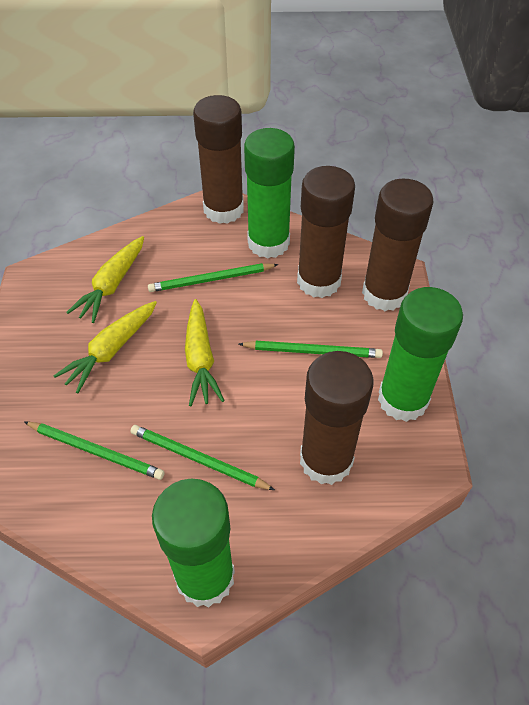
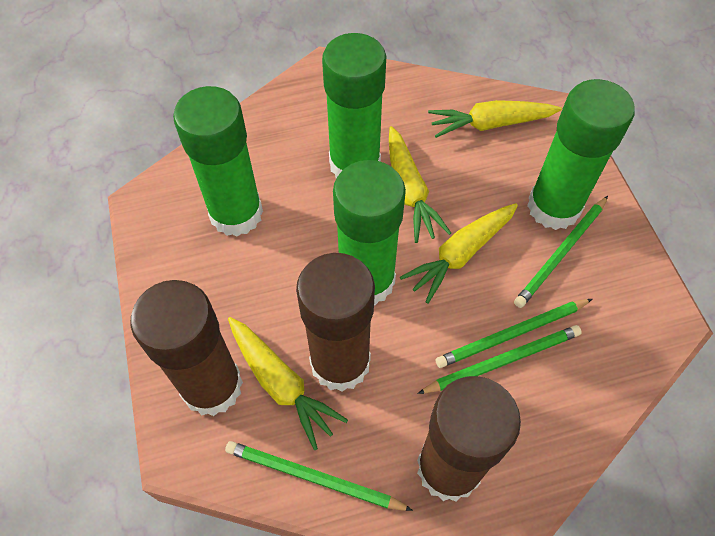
brown glue stick: [193,95,244,224] [297,166,355,298] [300,351,373,485] [362,178,433,311] = 4 -> [131,280,243,416] [296,253,375,392] [417,376,521,502] = 3
green glue stick: [152,479,235,607] [244,128,295,259] [378,287,463,422] = 3 -> [173,86,263,237] [322,33,386,179] [333,160,406,305] [527,79,635,230] = 4
yellow carrot: [54,301,157,393] [66,236,144,323] [185,299,225,406] = 3 -> [228,317,348,450] [389,126,451,243] [400,203,518,304] [428,100,562,138] = 4

